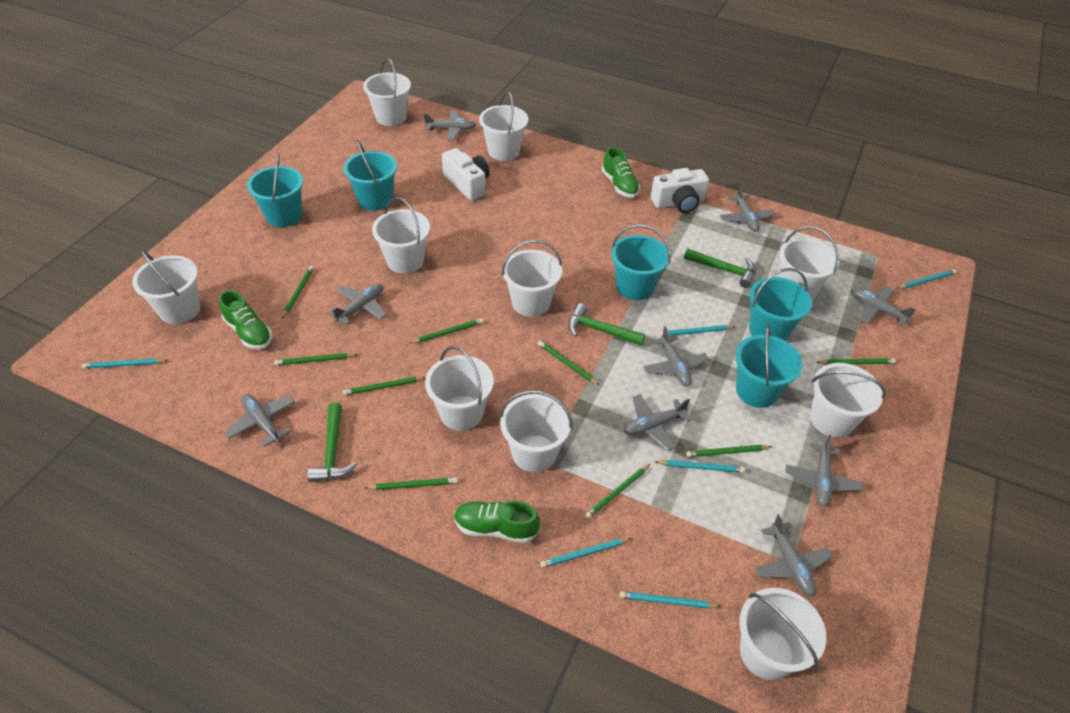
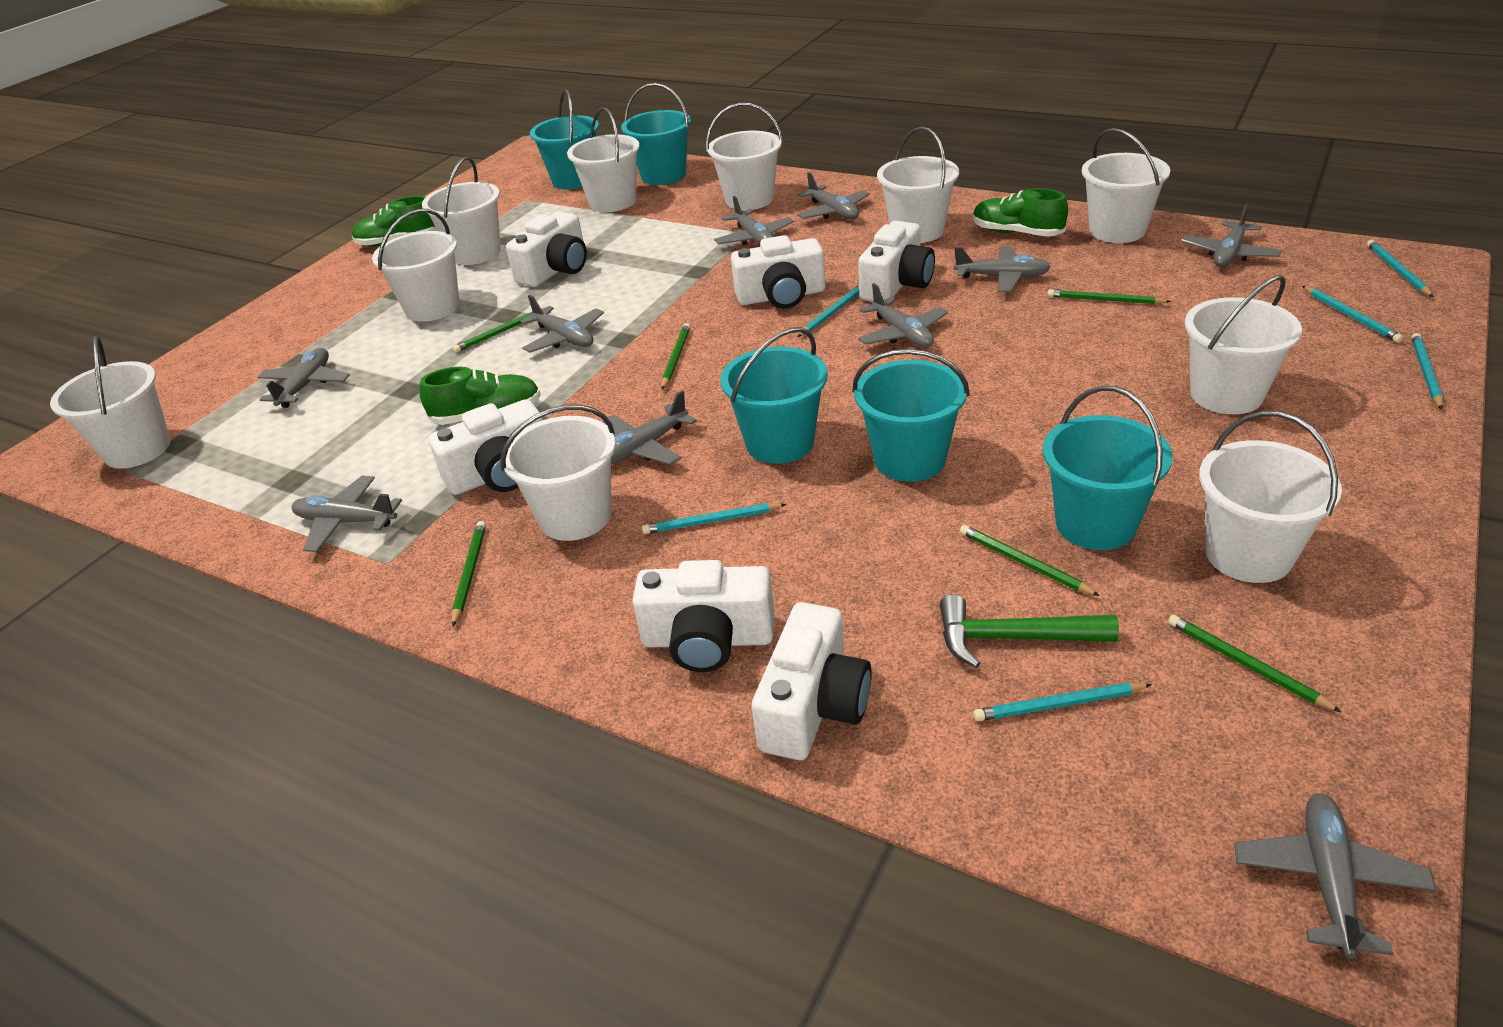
green hammer: [307,403,357,482] [568,303,645,346] [684,248,756,288] = 3 -> [939,594,1119,668] = 1
green pencil: [274,353,358,365] [282,266,314,318] [342,377,426,396] [365,477,458,490] [410,318,484,343] [538,341,600,385] [585,464,650,519] [686,445,772,457] [816,358,895,365] = 9 -> [452,521,486,626] [453,307,546,353] [661,323,691,389] [960,525,1100,596] [1047,289,1171,304] [1168,615,1341,712] = 6
grey plane: [224,394,295,447] [328,284,387,325] [424,111,476,140] [624,394,692,451] [643,326,709,387] [720,185,775,232] [755,514,832,597] [785,434,863,507] [851,286,916,326] = 9 -> [258,348,350,408] [292,476,402,552] [520,295,604,353] [603,391,697,465] [714,196,794,245] [797,172,870,219] [858,283,948,347] [954,246,1051,292] [1181,204,1282,267] [1234,793,1436,959] = 10
white camera: [442,148,490,200] [651,168,709,213] = 2 -> [429,399,543,495] [506,211,587,287] [632,560,775,672] [731,235,825,309] [752,602,872,760] [858,221,935,302] = 6

